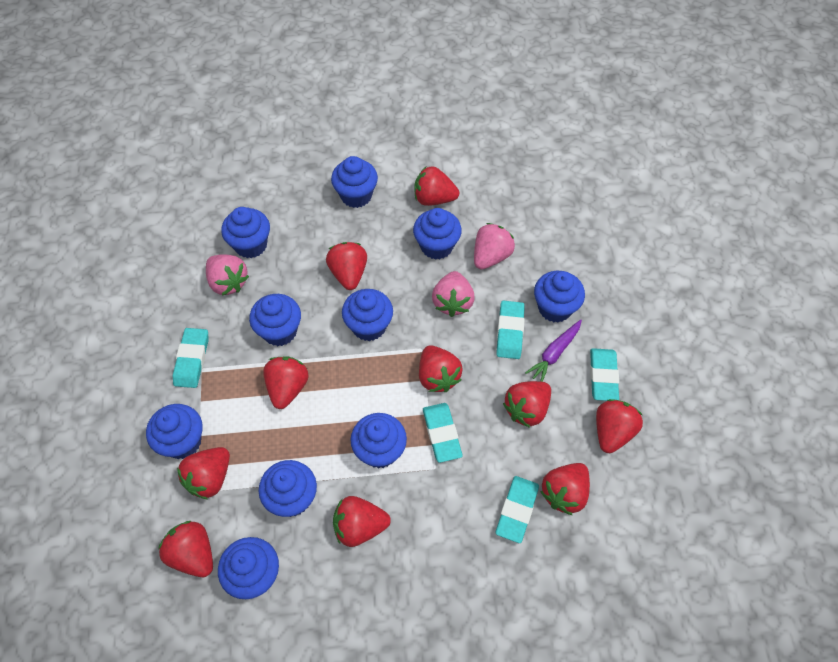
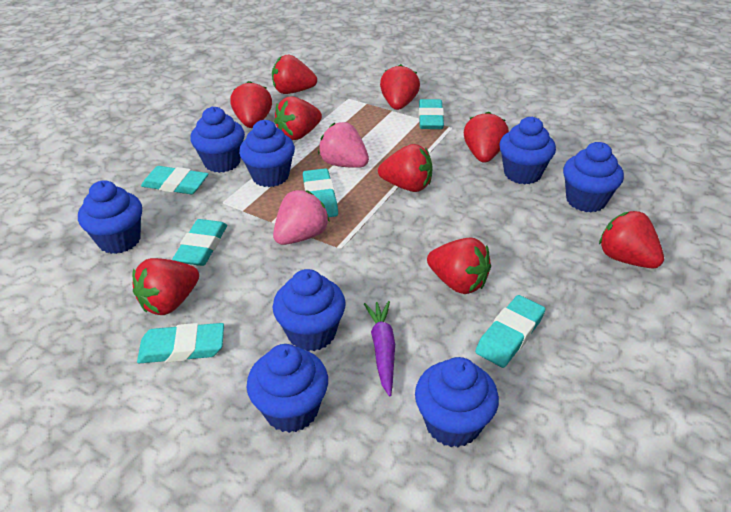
blue cupcake: [146,404,203,459] [218,537,279,599] [221,207,270,258] [249,294,301,346] [259,460,317,517] [331,156,378,208] [342,289,393,341] [351,413,407,469] [413,208,462,260] [534,271,585,323] = 10 -> [78,180,142,254] [190,107,245,173] [239,120,295,187] [247,344,328,433] [273,269,346,351] [415,357,499,447] [499,117,556,184] [563,142,624,213] = 8
pink strawberry: [206,254,249,295] [432,271,475,317] [474,223,515,270] = 3 -> [273,190,330,245] [318,122,369,168] = 2
red strawberry: [158,521,213,577] [177,447,230,500] [263,357,309,409] [326,242,367,290] [333,496,391,547] [414,166,459,206] [419,345,462,392] [503,381,551,428] [540,463,590,516] [596,399,643,453] = 10 -> [132,258,199,315] [231,81,272,128] [272,54,317,94] [274,96,322,140] [378,144,433,192] [380,64,420,110] [427,237,491,294] [464,112,509,163] [599,211,664,268] = 9
turquoise eraser: [173,328,209,388] [423,403,463,463] [495,476,539,543] [496,301,525,359] [590,348,619,401] = 5 -> [137,323,224,363] [141,166,208,194] [172,219,227,266] [303,168,338,217] [419,99,444,129] [475,295,545,368] = 6

